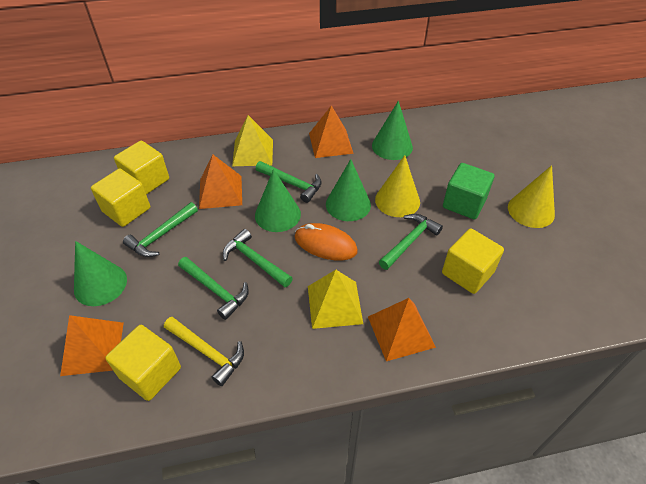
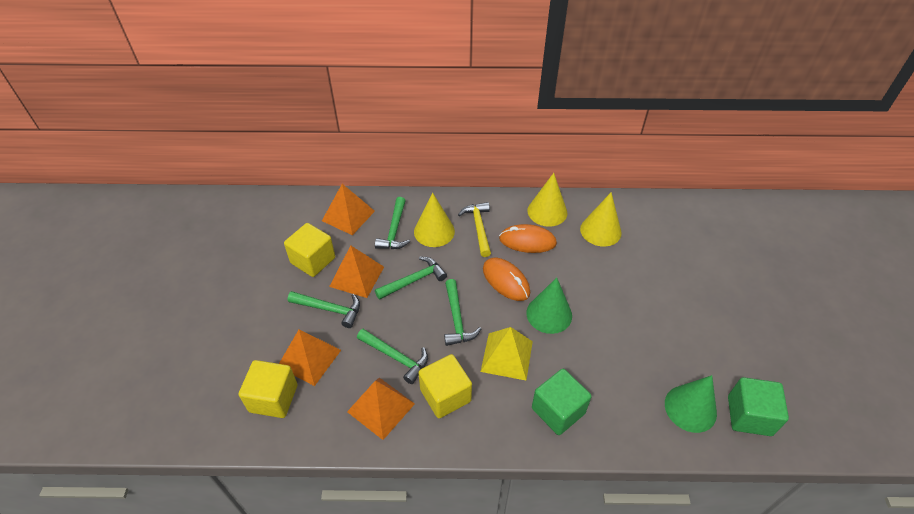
green cone: [74,241,127,306] [255,169,301,232] [326,159,371,221] [372,101,413,160] = 4 -> [527,277,572,334] [665,375,717,433] = 2
green cube: [443,163,494,219] = 1 -> [532,369,592,435] [728,377,789,436] = 2
orange mouse: [295,223,358,261] = 1 -> [483,258,530,301] [499,224,557,253] = 2
yellow cone: [375,155,420,217] [508,165,555,228] = 2 -> [414,193,455,247] [528,173,567,227] [580,192,622,247] = 3
yellow cube: [91,168,150,227] [105,325,181,401] [114,141,169,194] [442,228,504,294] = 4 -> [239,360,298,418] [284,223,335,277] [419,354,472,418] = 3
yellow pyramid: [232,115,273,166] [308,270,363,329] = 2 -> [481,327,533,380] = 1

